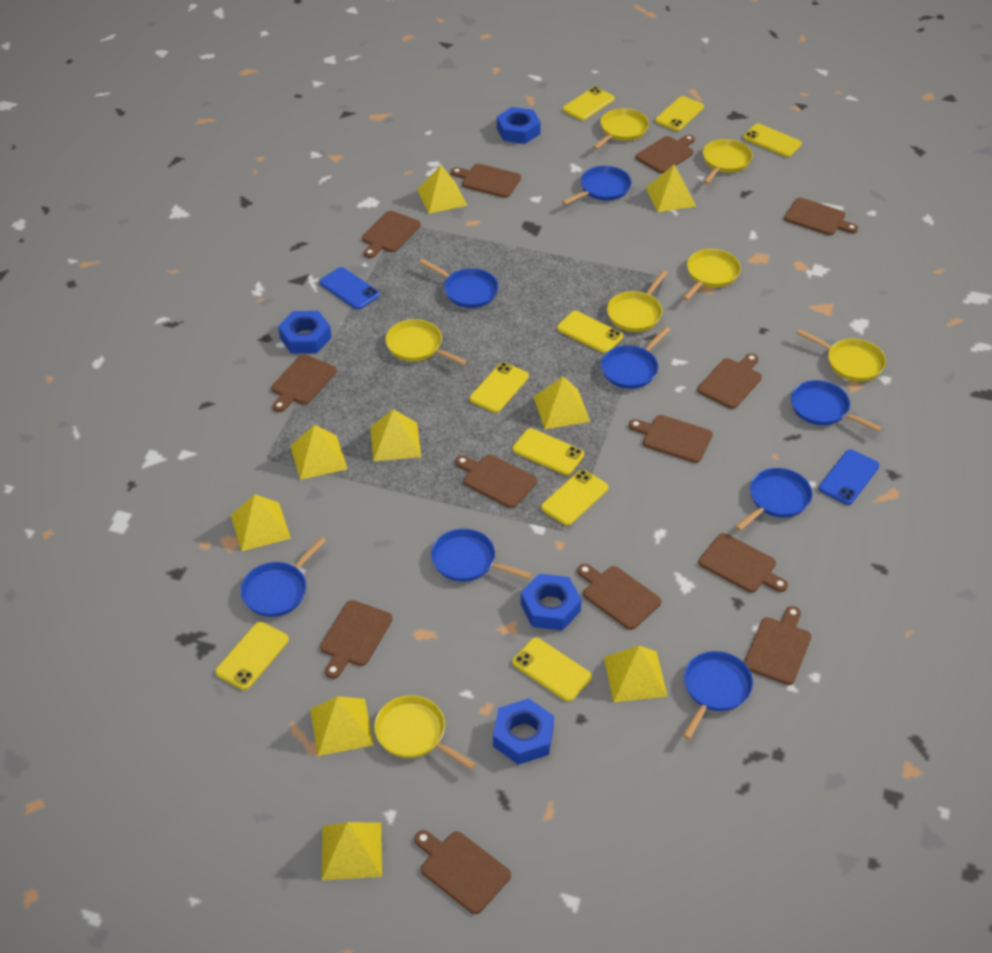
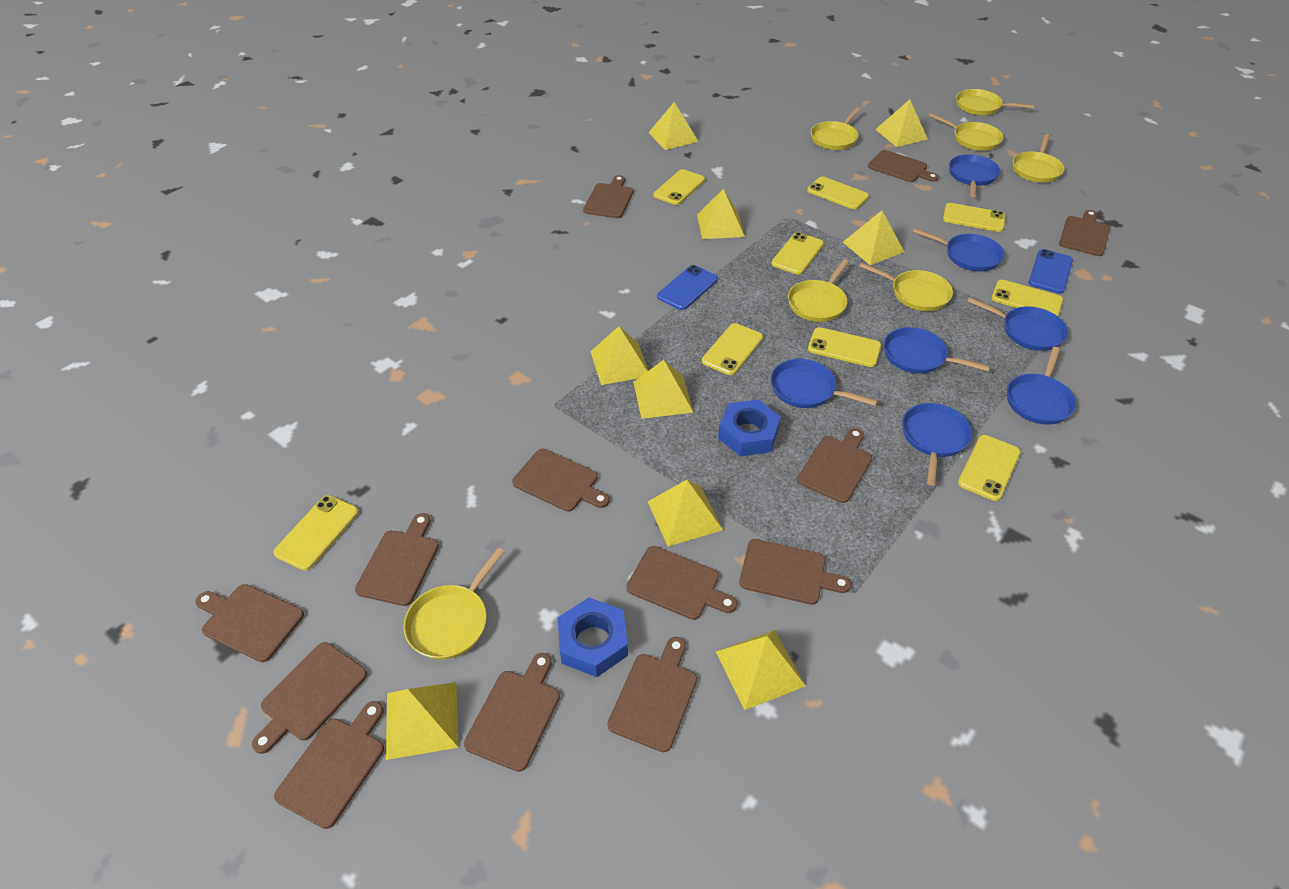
blue nut: [278,311,331,354] [493,698,554,765] [497,107,541,144] [521,574,582,631] = 4 -> [557,597,628,677] [718,399,781,456] = 2
blue pan: [240,537,326,617] [419,259,499,308] [431,529,532,582] [562,166,631,205] [601,327,671,389] [683,651,753,740] [735,468,812,531] [791,380,882,432] = 8 -> [771,359,878,408] [884,327,990,374] [902,403,972,486] [913,228,1005,271] [949,154,1000,197] [967,297,1068,351] [1007,347,1076,425] = 7

